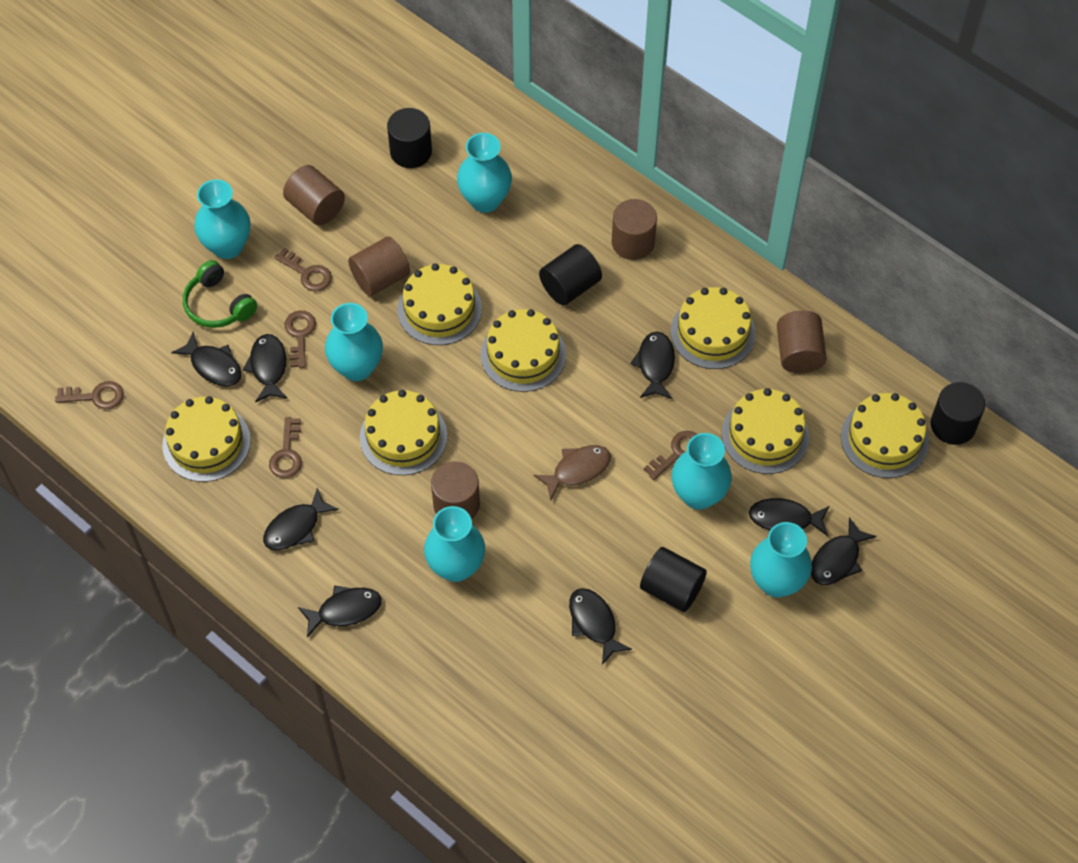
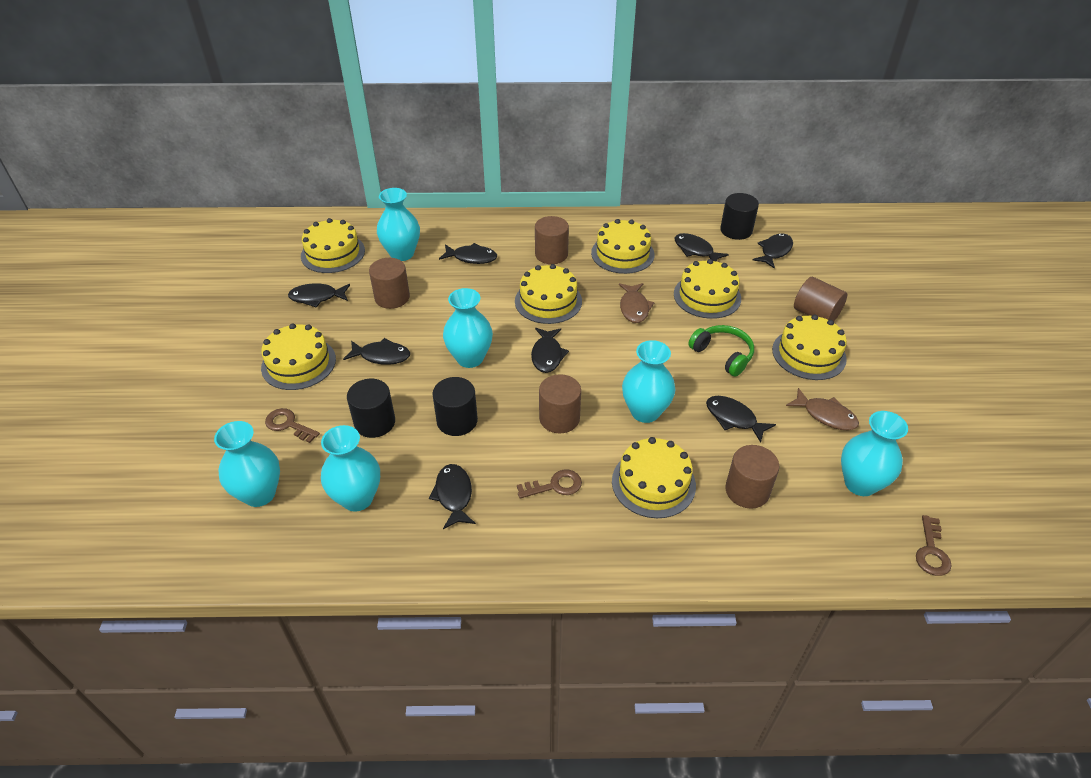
black cylinder: [387,108,432,168] [539,244,602,305] [640,547,707,612] [930,382,985,445] = 4 -> [347,379,395,438] [432,377,478,436] [720,193,759,240] = 3
brown fish: [533,445,611,501] = 1 -> [619,283,655,323] [786,388,859,430] = 2
brown key: [55,381,124,409] [269,417,302,478] [274,248,332,291] [285,310,316,368] [644,431,697,480] = 5 -> [265,408,320,443] [517,470,582,499] [916,515,951,576] = 3

